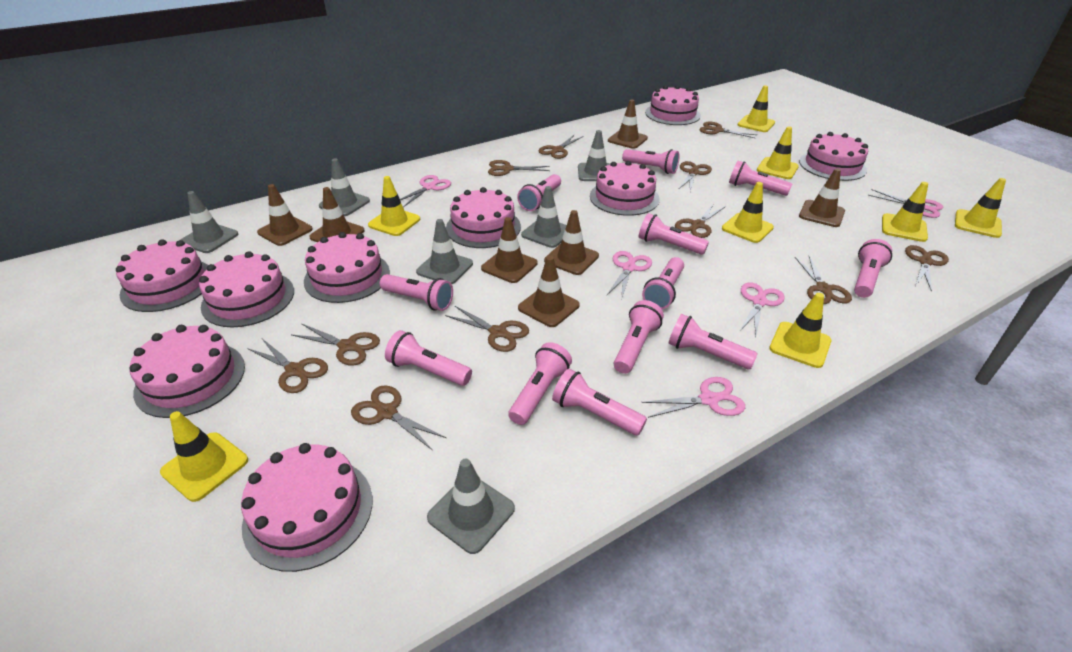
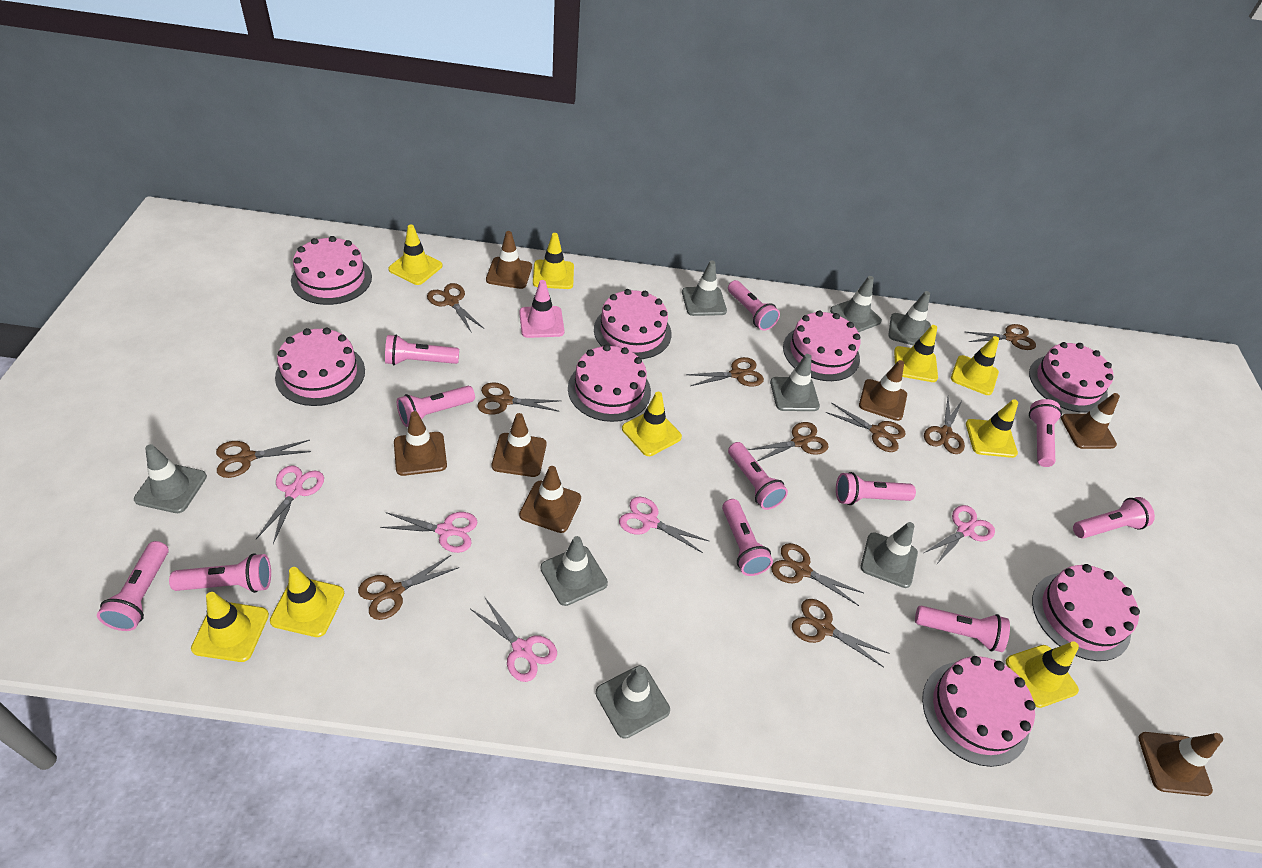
grey traffic cone: [181,191,238,253] [319,159,370,216] [416,219,473,284] [427,459,515,554] [521,186,567,248] [578,130,610,181] = 6 -> [134,444,207,513] [540,536,608,606] [596,666,670,739] [682,260,727,316] [770,354,820,411] [830,276,882,332] [861,522,918,588] [888,291,931,345] = 8
pink cake: [116,239,208,312] [129,325,245,418] [199,251,294,327] [241,443,372,572] [304,232,390,303] [446,187,521,248] [590,161,660,216] [645,85,701,125] [799,132,868,181] = 9 -> [275,328,365,406] [291,236,372,305] [568,344,651,422] [594,289,671,359] [783,311,860,381] [922,656,1035,767] [1029,342,1113,413] [1032,564,1140,661] = 8
pink flashlight: [380,274,453,311] [385,330,472,386] [508,342,572,425] [517,174,561,211] [552,369,647,436] [614,300,664,374] [622,149,679,174] [639,213,709,255] [642,257,684,309] [668,314,758,369] [729,161,792,196] [854,239,892,298] = 12 -> [97,541,169,631] [169,553,271,593] [385,335,459,365] [397,386,475,427] [722,499,773,576] [728,280,780,331] [728,442,788,510] [836,472,916,505] [915,606,1010,652] [1029,399,1062,467] [1073,497,1155,539] = 11
pink traffic cone: none = 0 -> [519,280,564,338] = 1
yellow traffic cone: [160,411,248,502] [368,176,420,236] [722,182,774,243] [738,85,775,132] [757,126,799,179] [769,293,831,368] [882,182,928,242] [955,178,1006,238] = 8 -> [191,592,269,662] [270,567,344,637] [388,225,443,285] [533,233,574,289] [622,392,682,456] [894,325,938,382] [951,336,999,395] [966,399,1018,458] [1006,642,1079,708] = 9

